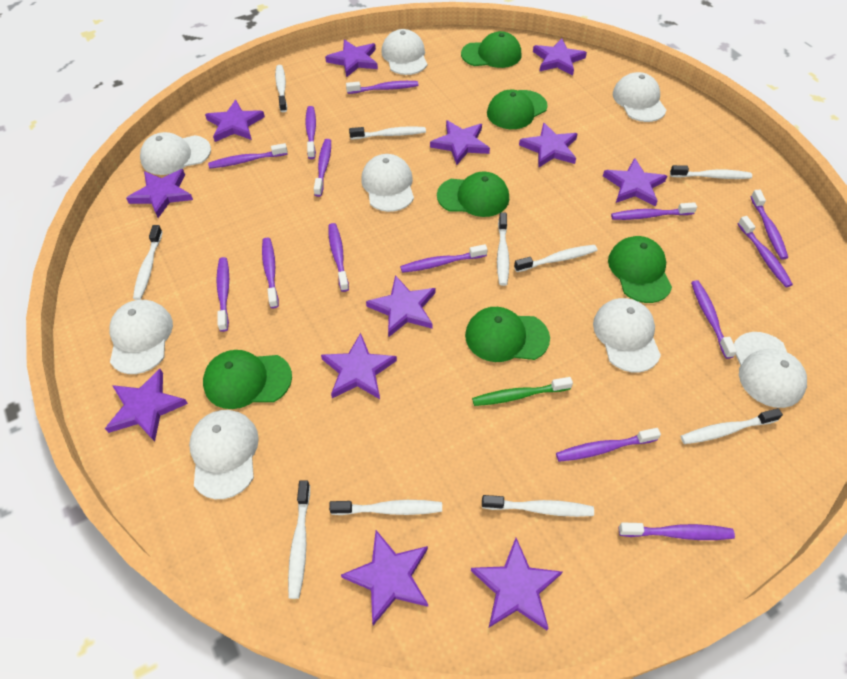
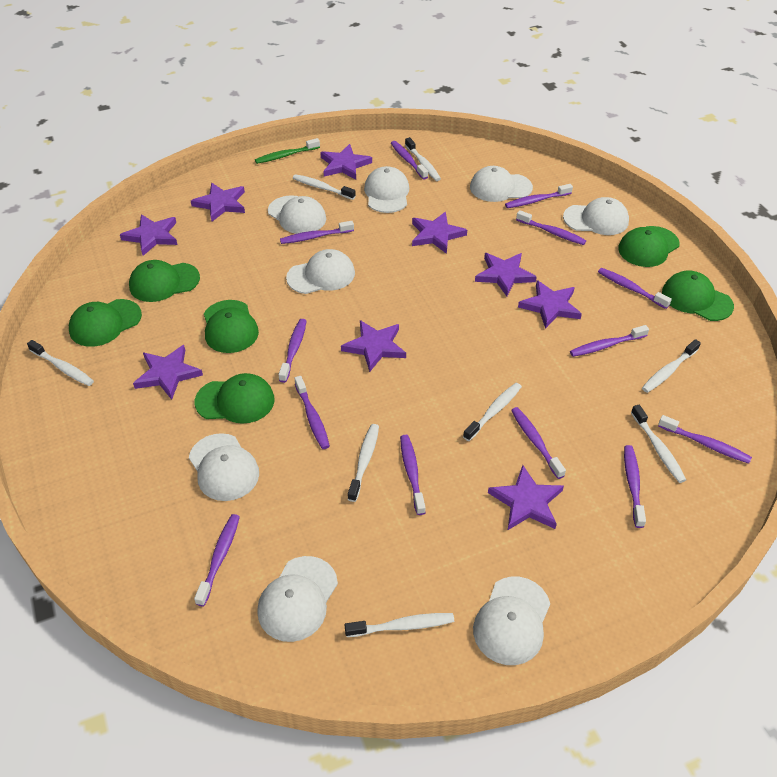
purple star: [105,369,188,442] [126,169,193,218] [205,100,265,142] [321,333,397,399] [325,40,378,78] [341,530,428,625] [366,275,435,337] [430,120,490,165] [471,538,562,630] [519,123,578,168] [533,38,587,76] [603,158,667,207] = 12 -> [120,214,177,256] [133,345,203,400] [191,183,245,222] [320,144,372,180] [341,320,406,372] [412,212,467,254] [475,253,537,296] [488,465,564,530] [518,280,582,329] = 9
purple toothbrush: [208,143,288,169] [216,257,229,332] [262,238,279,308] [305,106,316,159] [314,139,331,197] [328,223,349,292] [346,81,418,94] [400,244,488,273] [556,428,661,462] [611,202,697,220] [619,522,735,540] [691,280,737,359] [738,216,793,287] [750,190,788,260] = 14 -> [194,514,240,606] [278,319,306,383] [280,221,354,244] [294,376,330,449] [391,141,428,180] [400,435,426,515] [505,184,573,208] [511,407,566,479] [516,210,586,245] [570,325,649,357] [598,268,672,309] [624,445,646,528] [658,415,752,464] = 13
white toothbrush: [133,225,163,300] [275,65,287,112] [288,480,310,599] [329,500,442,515] [349,126,426,139] [482,495,594,517] [497,212,509,286] [514,245,597,272] [670,165,752,179] [681,408,783,444] = 10 -> [27,340,94,386] [293,174,356,200] [345,613,454,637] [348,424,379,502] [405,137,441,181] [463,383,522,441] [631,405,686,483] [642,339,701,393] = 8

